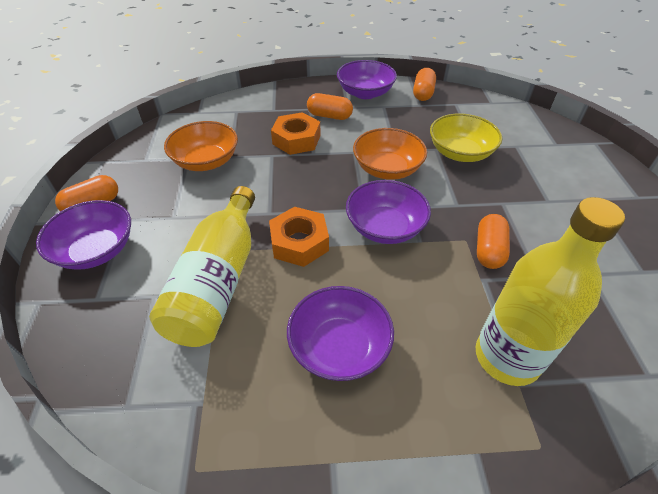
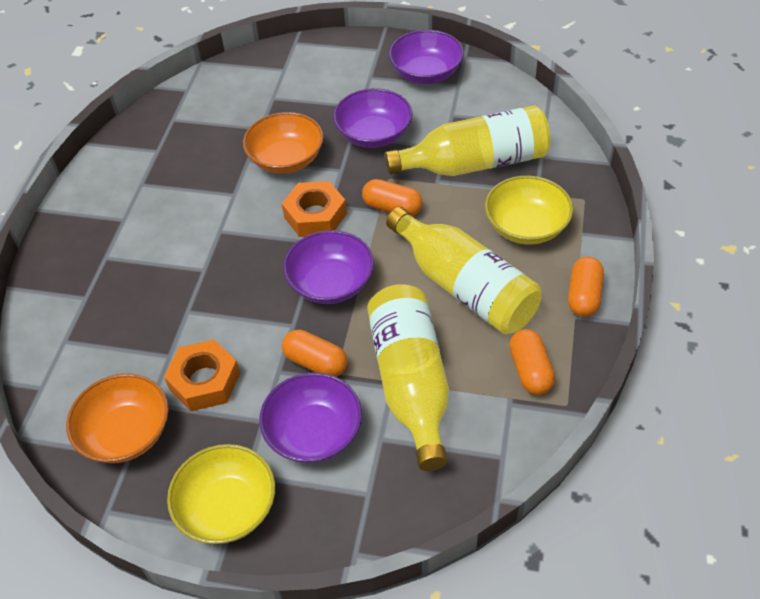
yellow bottle: [149,186,255,347] [476,197,625,386] = 2 -> [367,284,449,471] [384,106,551,176] [386,207,542,334] = 3
yellow bowl: [430,113,502,162] = 1 -> [167,444,275,544] [485,176,573,245] = 2

